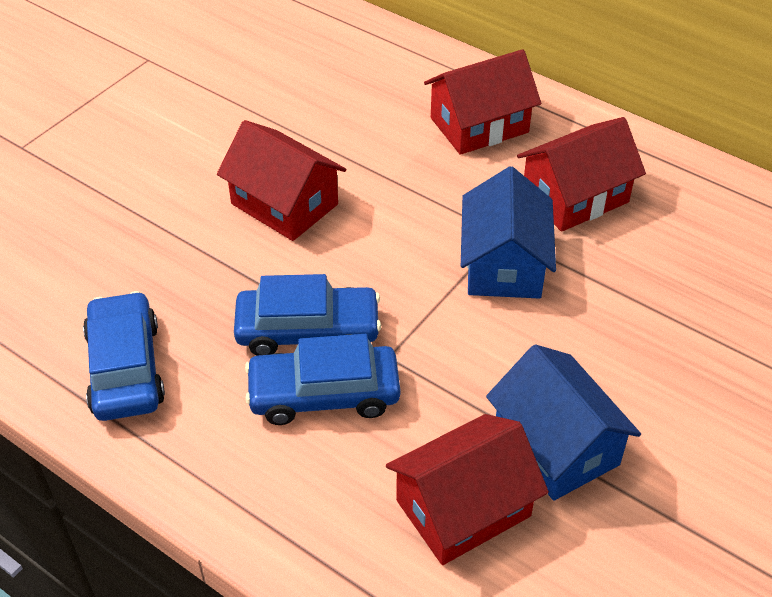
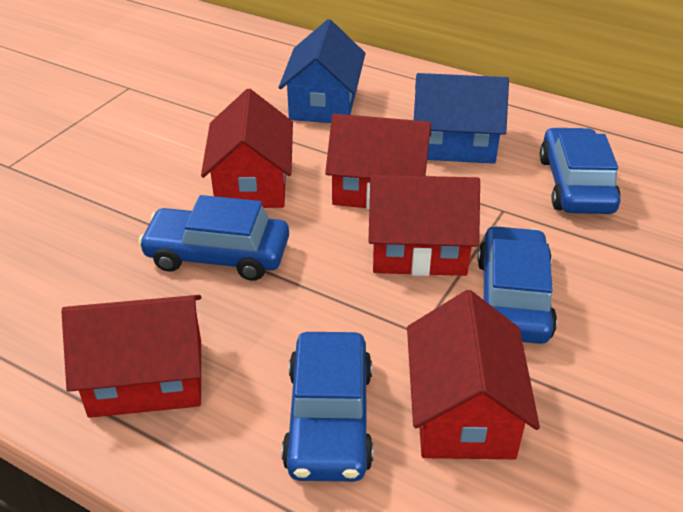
blue car: [83,291,165,421] [234,274,381,356] [245,334,400,425] = 3 -> [138,195,289,281] [282,332,373,482] [477,225,557,344] [540,127,621,214] = 4
red house: [217,120,346,241] [386,414,549,565] [424,49,541,155] [517,117,646,232] = 4 -> [61,295,201,418] [201,89,293,208] [325,114,431,209] [368,175,480,276] [407,290,540,459] = 5

